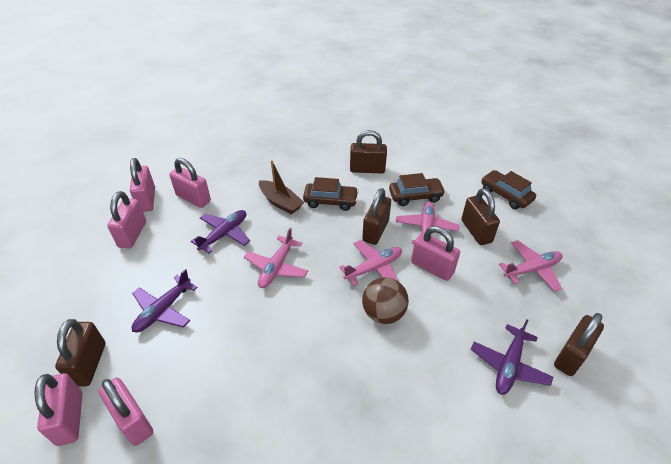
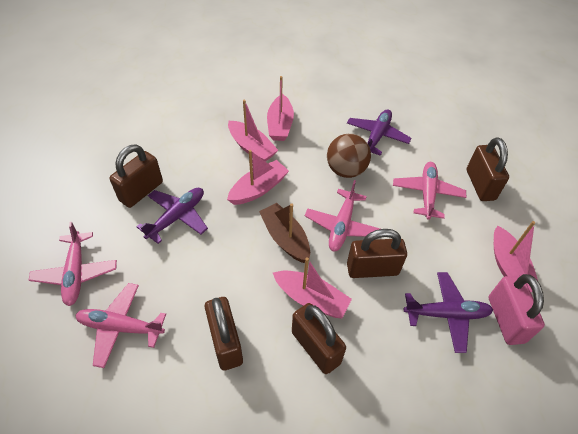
brown car: [303,177,359,211] [389,173,445,206] [482,170,536,209] = 3 -> none = 0
pink boat: none = 0 -> [227,150,289,205] [228,100,278,161] [267,76,294,141] [273,257,352,318] [494,221,538,292] = 5
pink padlock: [34,373,83,446] [98,378,153,446] [107,191,146,248] [130,158,155,212] [169,158,211,208] [411,226,460,281] = 6 -> [489,274,545,345] = 1

